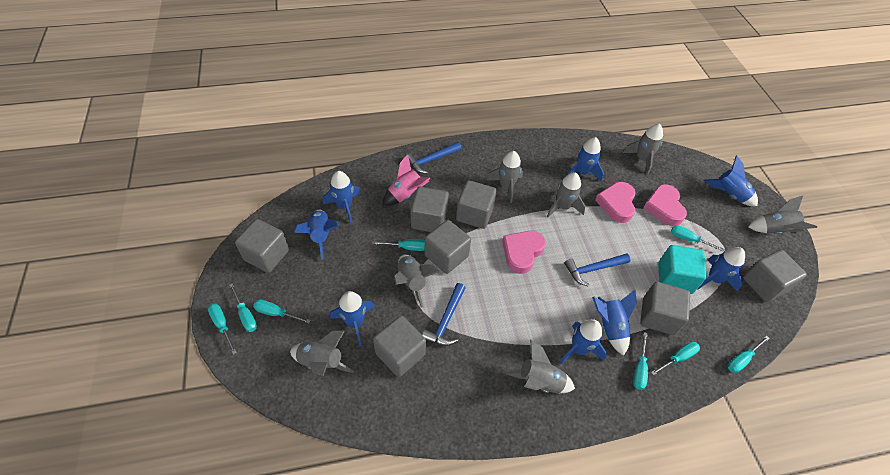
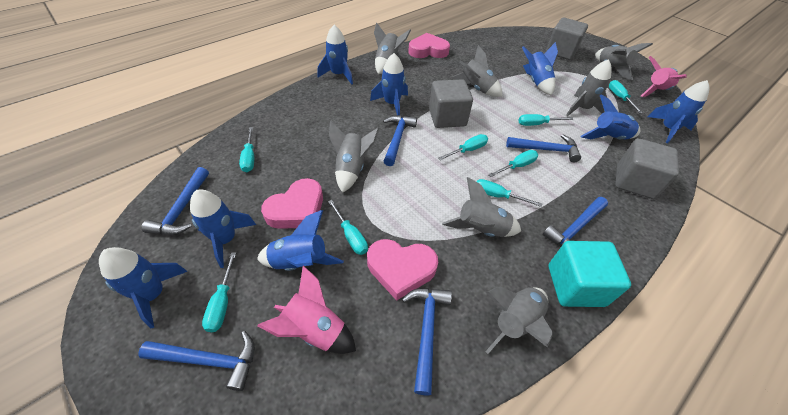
blue hammer: [408,142,462,174] [422,283,466,346] [564,253,631,286] = 3 -> [138,331,254,391] [142,167,209,235] [383,115,417,166] [402,288,452,395] [506,135,581,162] [543,197,608,247] = 6
grey cube: [235,219,289,273] [373,316,426,377] [411,187,449,232] [424,220,471,274] [456,180,497,229] [640,282,690,335] [743,250,807,302] = 7 -> [429,79,473,128] [546,18,588,60] [615,138,679,199] = 3
pink rocket: [383,154,431,206] = 1 -> [257,265,356,354] [641,56,687,97] = 2

